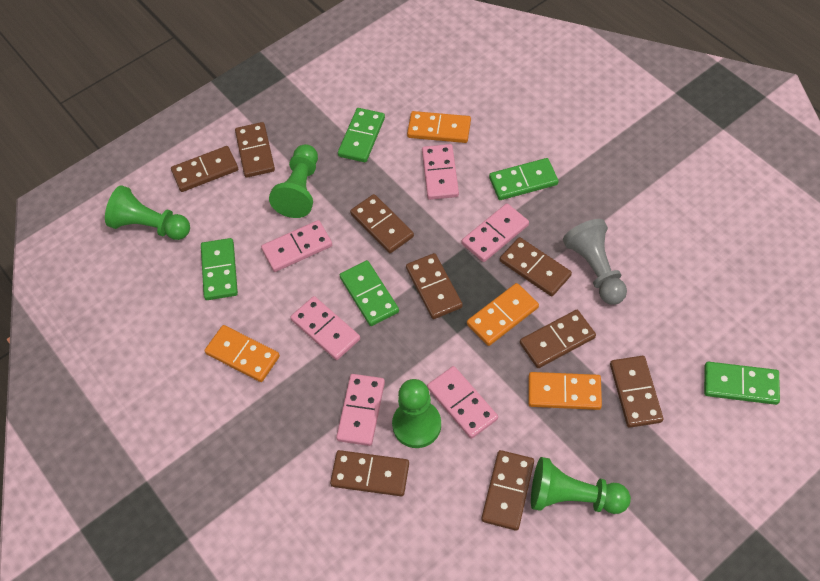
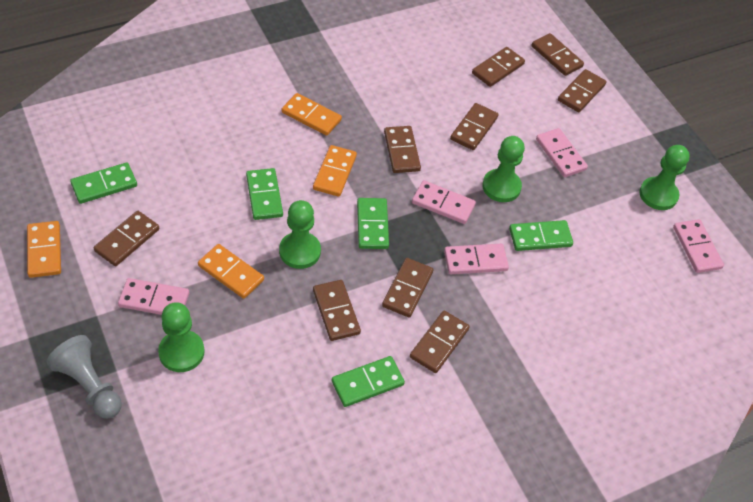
pink domino: [261,220,332,272] [290,296,360,360] [336,374,385,446] [422,144,459,200] [427,366,498,439] [462,203,529,262] = 6 -> [118,278,189,315] [412,180,476,224] [444,244,509,274] [536,128,588,177] [673,219,724,273] = 5

